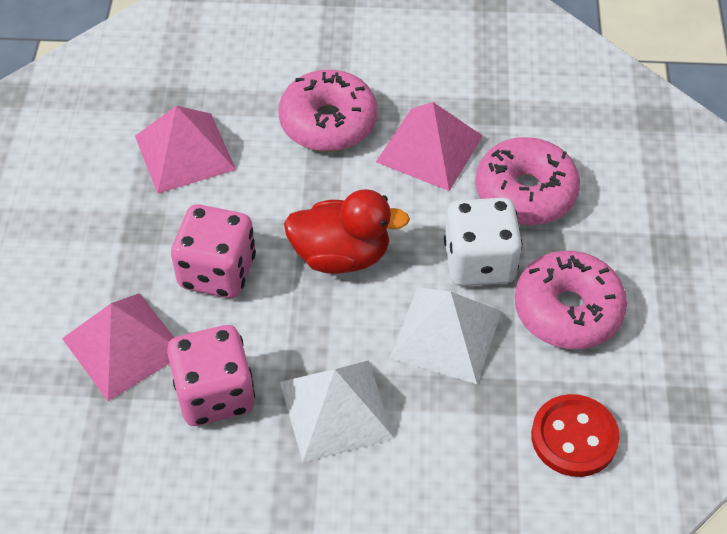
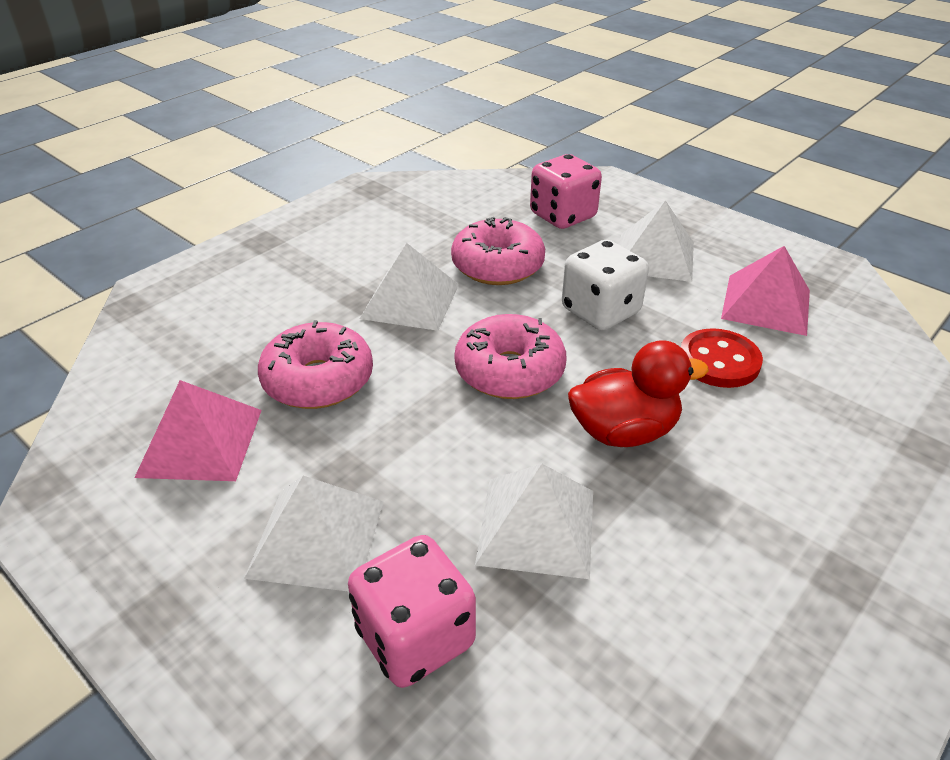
pink pyramid: [62,293,175,401] [135,106,236,194] [376,102,483,191] = 3 -> [134,380,262,481] [721,246,810,336] = 2
white pyramid: [280,360,395,462] [390,287,502,384] = 2 -> [244,476,383,592] [360,243,459,331] [475,464,593,579] [620,200,694,282] = 4

